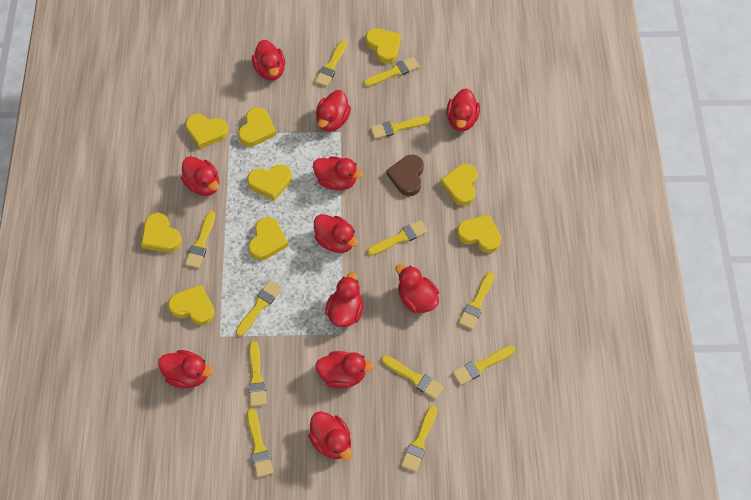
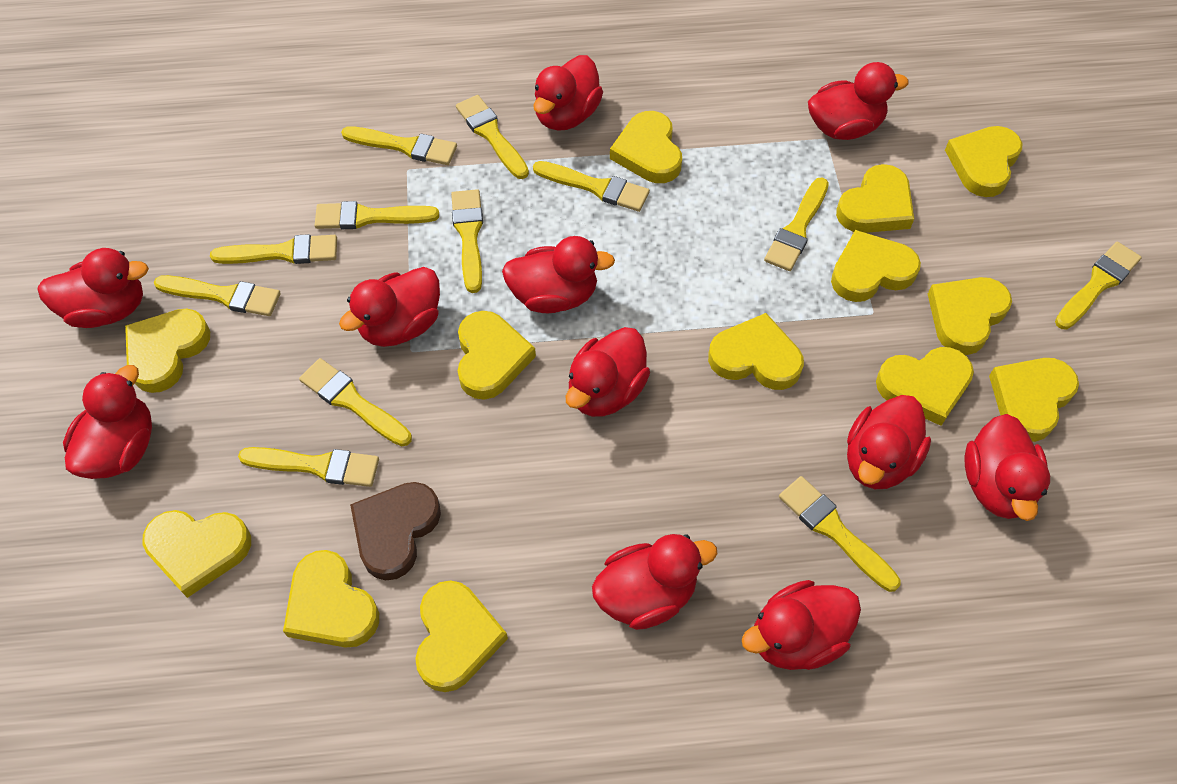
yellow heart: [141,213,182,253] [168,285,215,325] [185,114,229,149] [238,107,276,147] [247,164,292,201] [248,217,288,260] [366,28,401,64] [440,164,478,206] [457,215,501,253] = 9 -> [125,309,210,393] [142,510,251,598] [283,550,379,648] [415,580,508,692] [458,311,536,400] [610,111,682,183] [708,313,804,390] [831,230,921,302] [836,164,914,233] [876,347,974,426] [928,277,1012,355] [945,126,1023,197] [989,358,1079,442] = 13

